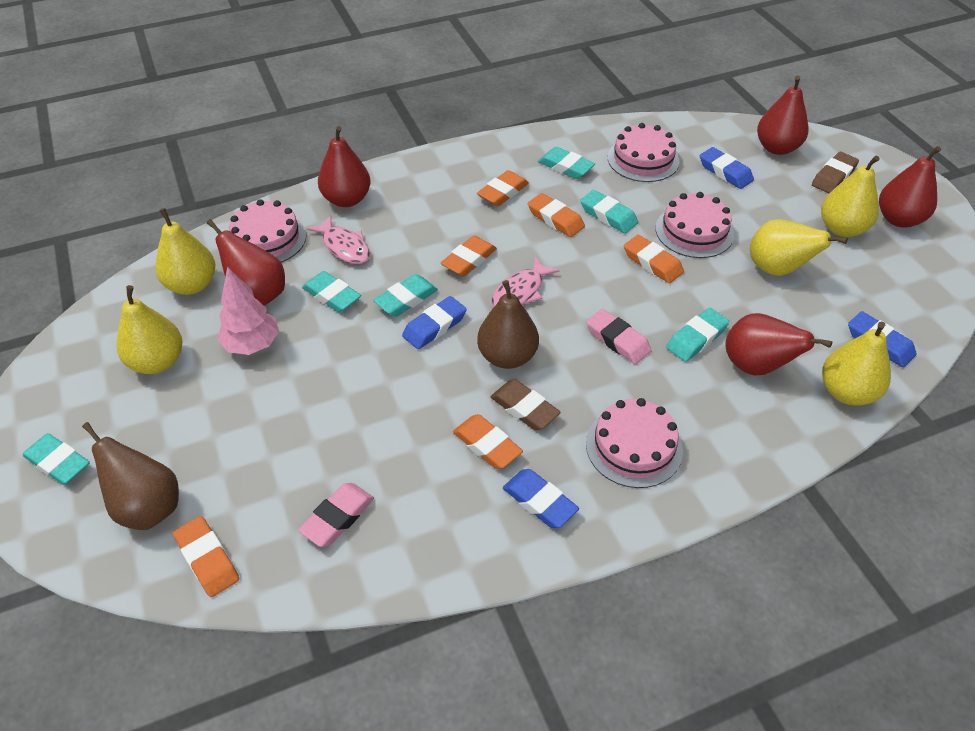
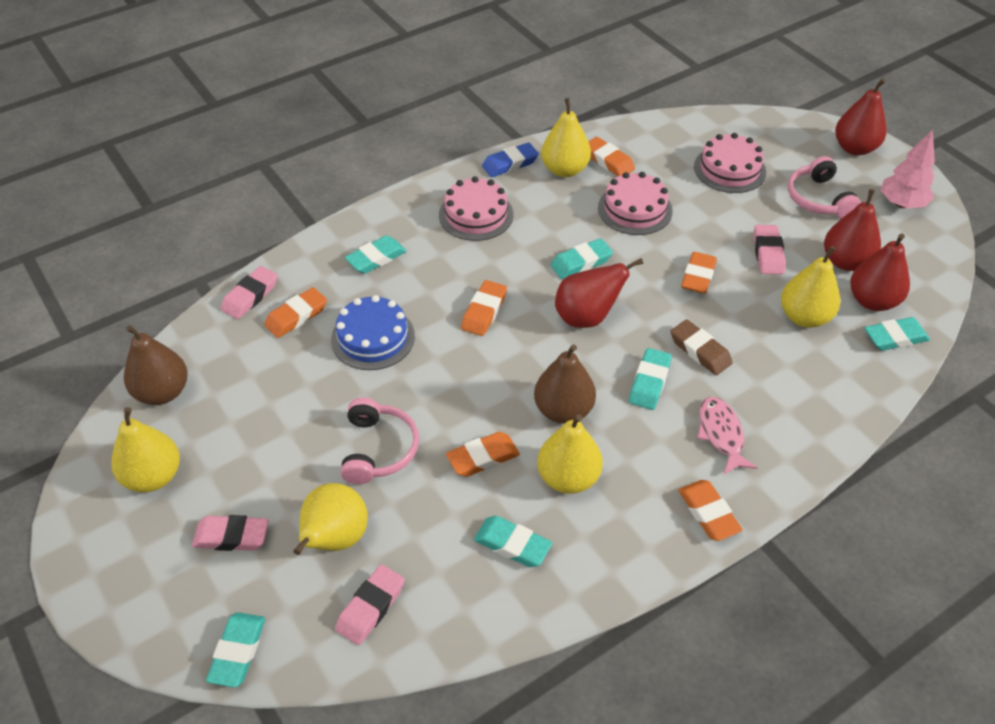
blue cake: none = 0 -> [331,295,415,370] = 1
blue eraser: [402,296,467,349] [503,469,579,528] [700,147,754,189] [848,311,917,368] = 4 -> [482,142,539,177] = 1
brown eraser: [491,379,561,430] [812,152,859,193] = 2 -> [670,319,733,375] = 1
pink cake: [229,199,306,263] [586,398,683,488] [608,123,679,182] [656,192,734,258] = 4 -> [439,176,514,241] [598,172,673,235] [694,133,766,193] = 3
pink eraser: [298,483,374,547] [586,309,652,364] = 2 -> [192,515,269,551] [221,266,278,319] [335,564,405,645] [754,225,786,274] = 4
pink fish: [307,216,370,264] [491,257,560,307] = 2 -> [697,397,758,475] = 1
pink headphones: none = 0 -> [341,397,419,484] [788,156,861,219] = 2
red pear: [207,219,285,306] [318,126,371,207] [726,313,832,376] [757,76,808,155] [879,146,941,227] = 5 -> [555,258,643,328] [824,189,881,271] [835,79,887,155] [850,234,910,311] = 4

